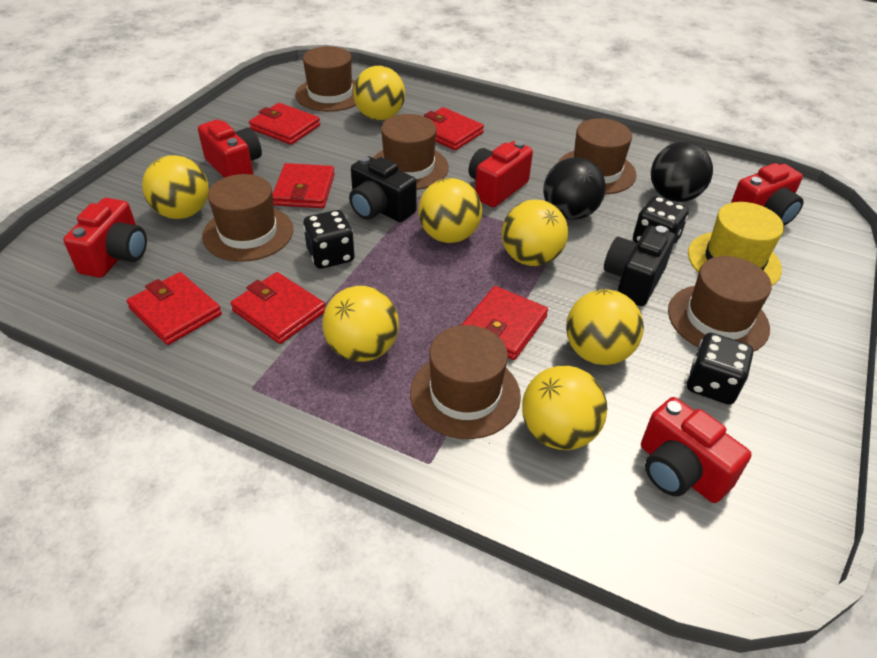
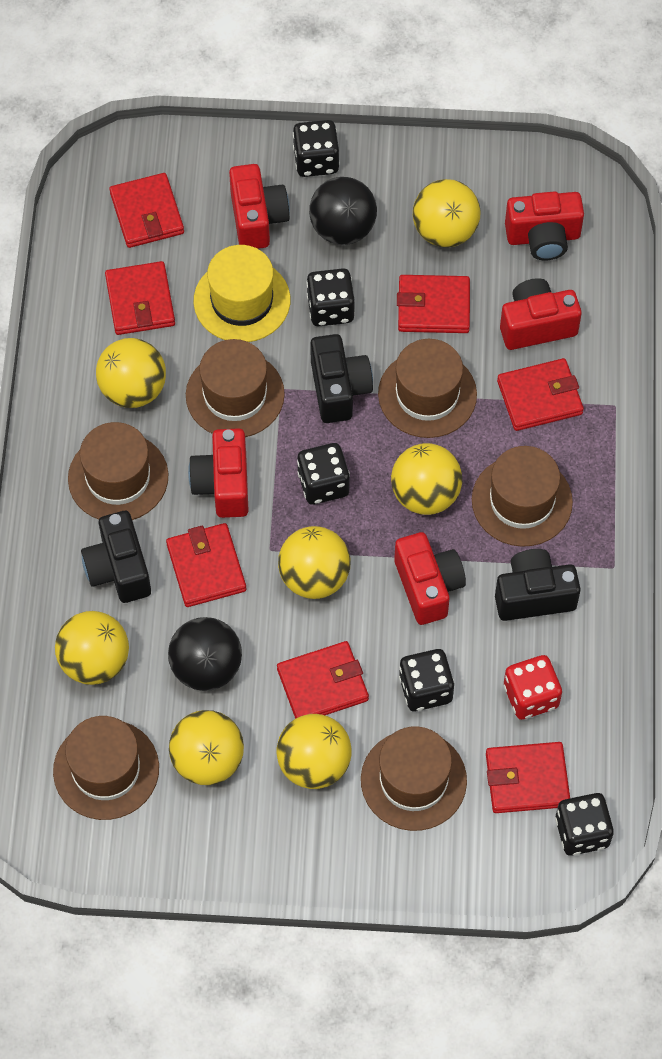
black camera: [349,156,417,222] [604,226,675,306] = 2 -> [81,511,151,603] [310,334,373,423] [495,549,580,621] = 3
black dice: [303,210,355,269] [633,196,689,247] [687,333,753,405] = 3 -> [293,120,339,177] [297,443,350,505] [307,268,355,326] [399,649,454,711] [555,793,614,856] = 5
red dice: none = 0 -> [504,655,562,720] = 1
red wallet: [126,272,222,345] [231,272,326,344] [249,103,320,145] [272,163,335,208] [424,107,484,150] [462,286,548,360] = 6 -> [105,261,175,335] [109,173,184,248] [166,523,246,607] [277,641,369,719] [397,275,470,333] [486,742,570,813] [497,358,584,431] = 7

